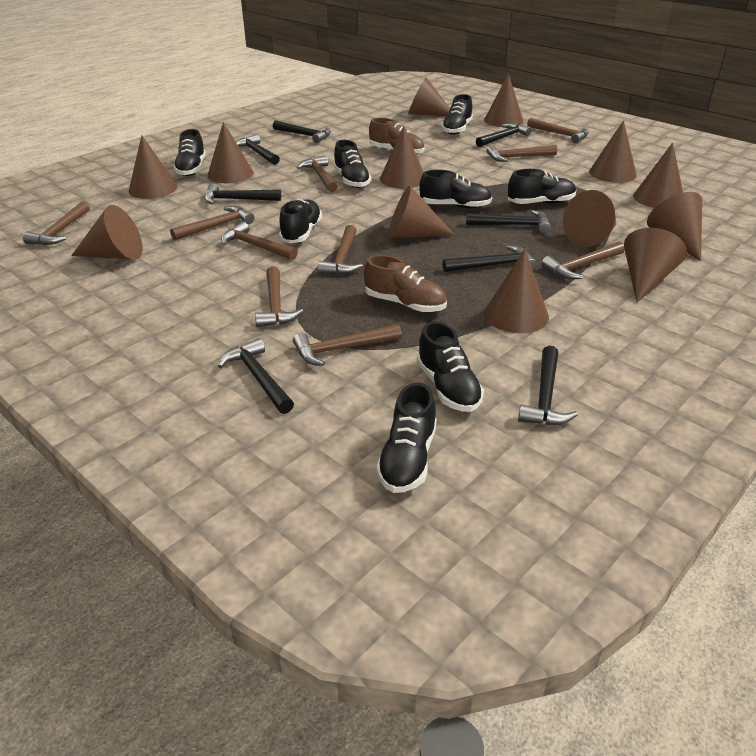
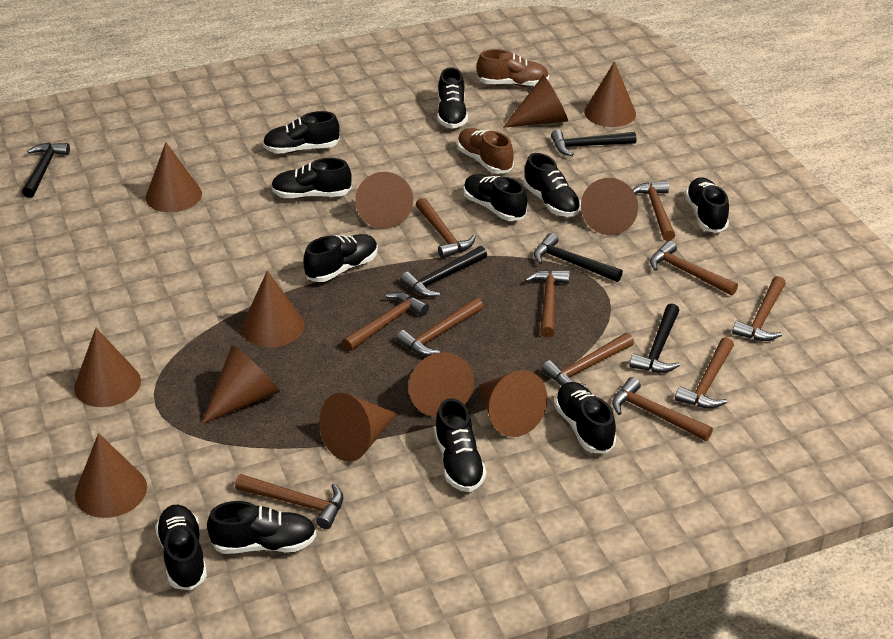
black hammer: [204,183,281,204] [218,338,294,414] [236,134,280,165] [273,120,331,143] [442,245,537,272] [466,210,551,233] [476,123,532,147] [518,346,578,425] = 8 -> [22,143,70,198] [400,246,487,297] [534,233,623,282] [551,130,636,156] [629,303,680,373] = 5
black shoe: [174,129,206,176] [279,199,322,243] [333,140,371,188] [376,383,437,493] [417,321,484,412] [419,170,492,208] [441,94,473,134] [508,169,576,204] = 8 -> [155,505,207,590] [207,501,317,554] [263,111,340,154] [271,158,352,198] [303,234,378,282] [434,398,486,492] [437,67,468,129] [464,174,527,221] [524,153,581,217] [554,382,616,454] [685,177,729,233] = 11
brown cone: [71,205,143,260] [129,135,178,199] [207,122,254,183] [380,126,424,189] [388,186,455,238] [408,77,450,116] [484,74,524,127] [484,249,549,333] [563,190,616,247] [589,120,637,183] [624,228,687,303] [633,143,683,208] [647,192,702,261] = 13 -> [74,328,141,407] [75,433,147,518] [146,142,202,212] [202,346,280,424] [241,271,304,348] [319,393,397,462] [355,172,413,229] [409,352,474,417] [479,370,547,437] [503,75,568,128] [581,178,638,235] [584,61,636,127] = 12
brown hammer: [23,201,90,245] [170,206,254,240] [221,222,298,260] [255,266,303,327] [293,324,402,366] [297,156,338,192] [318,225,363,275] [486,145,557,162] [527,118,589,143] [541,242,625,279] = 10 -> [235,474,343,529] [342,292,429,351] [396,298,484,356] [416,198,476,259] [525,270,570,338] [542,333,634,387] [612,377,713,441] [633,181,675,241] [650,240,738,296] [675,337,734,409] [732,276,786,341] = 11

